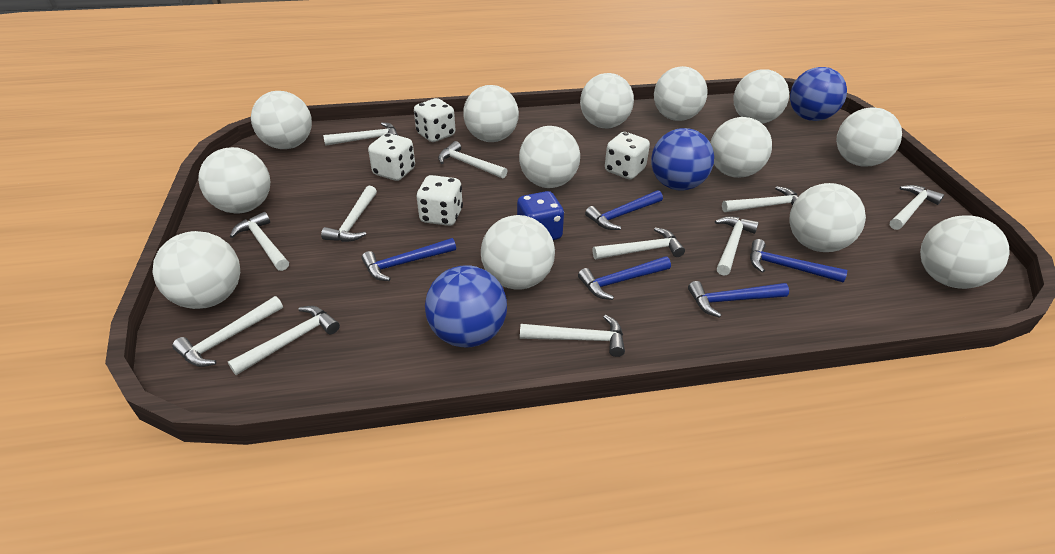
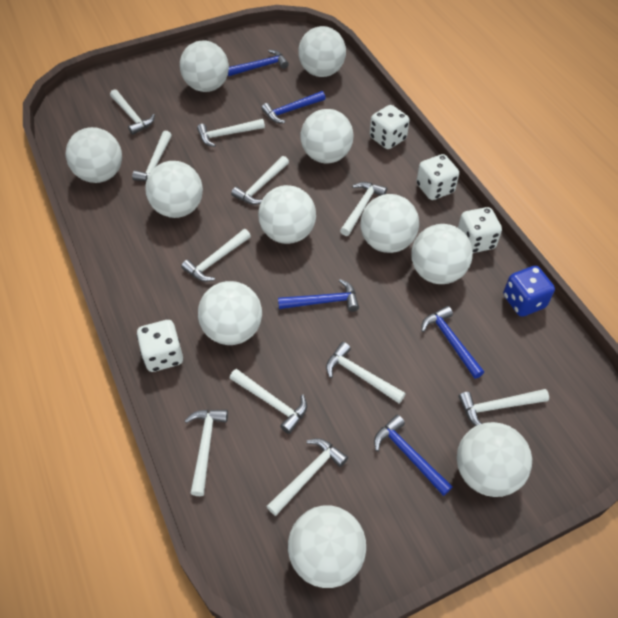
blue ball: [425,265,507,348] [651,128,714,191] [790,67,847,121] = 3 -> none = 0
white ball: [152,231,240,309] [198,147,270,214] [251,91,312,149] [463,85,519,142] [481,215,555,290] [519,126,580,188] [580,73,634,128] [654,66,707,121] [710,117,772,178] [733,69,789,124] [790,183,866,252] [836,107,902,167] [920,215,1010,289] = 13 -> [66,127,122,183] [145,161,203,218] [180,40,229,92] [198,281,262,345] [258,185,316,244] [288,505,366,588] [298,26,346,77] [301,109,354,163] [360,194,419,253] [411,224,473,284] [457,422,532,497] = 11

